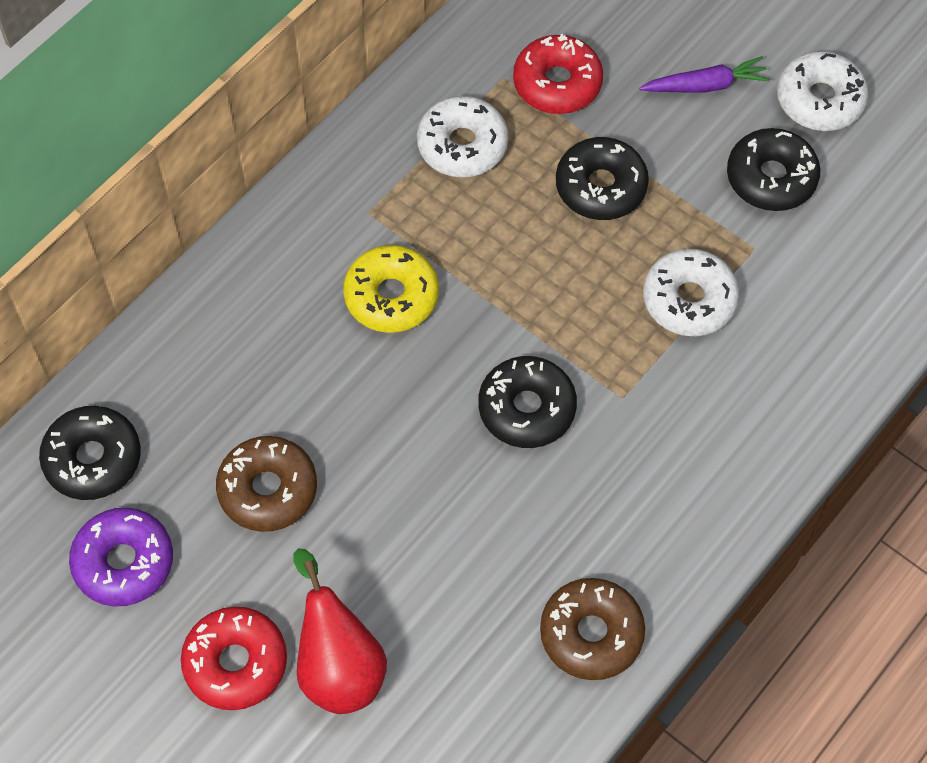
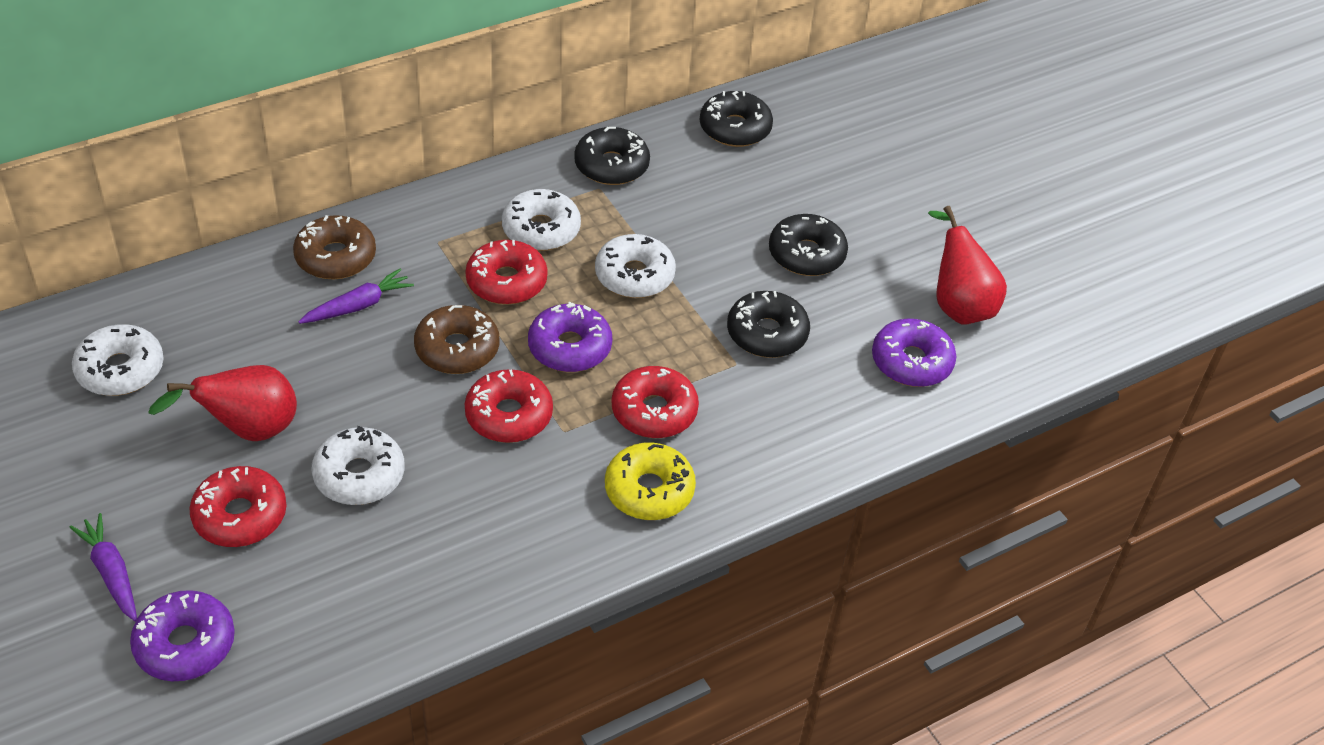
purple carrot: [639,56,770,92] = 1 -> [69,513,137,621] [298,268,414,324] = 2
purple donut: [69,508,173,607] = 1 -> [130,590,235,681] [528,302,612,372] [872,319,956,387] = 3
red donut: [181,607,287,710] [513,34,603,114] = 2 -> [189,466,287,547] [465,240,548,305] [465,369,553,443] [612,366,699,438] = 4
red pear: [294,548,387,714] = 1 -> [148,365,297,441] [928,206,1007,325] = 2
white donut: [417,96,508,177] [643,249,739,336] [777,51,869,131] = 3 -> [72,324,164,396] [311,426,404,505] [502,189,581,251] [595,234,676,298] = 4

